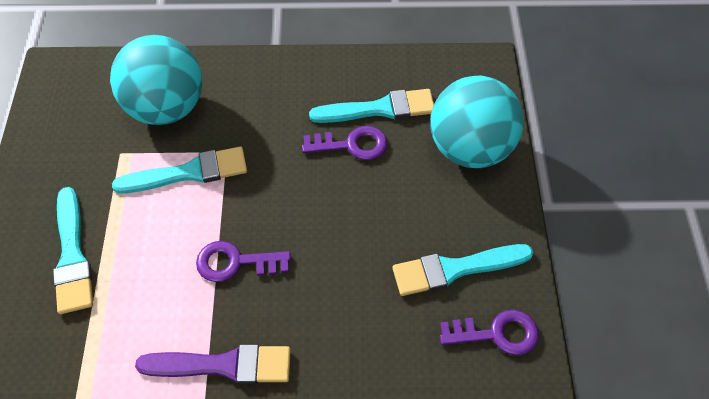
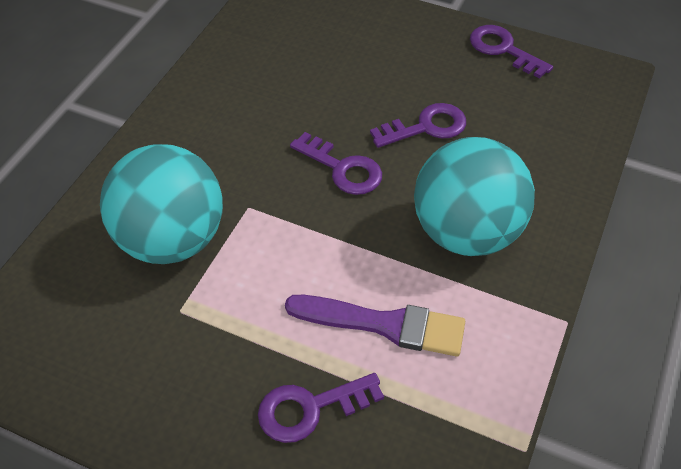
purple key: [196,241,291,282] [302,126,387,160] [440,310,539,355] = 3 -> [258,373,384,443] [290,132,382,195] [370,103,466,148] [470,25,553,79] = 4
turquoise brush: [53,187,93,314] [112,147,247,194] [309,89,434,123] [392,244,533,296] = 4 -> none = 0

